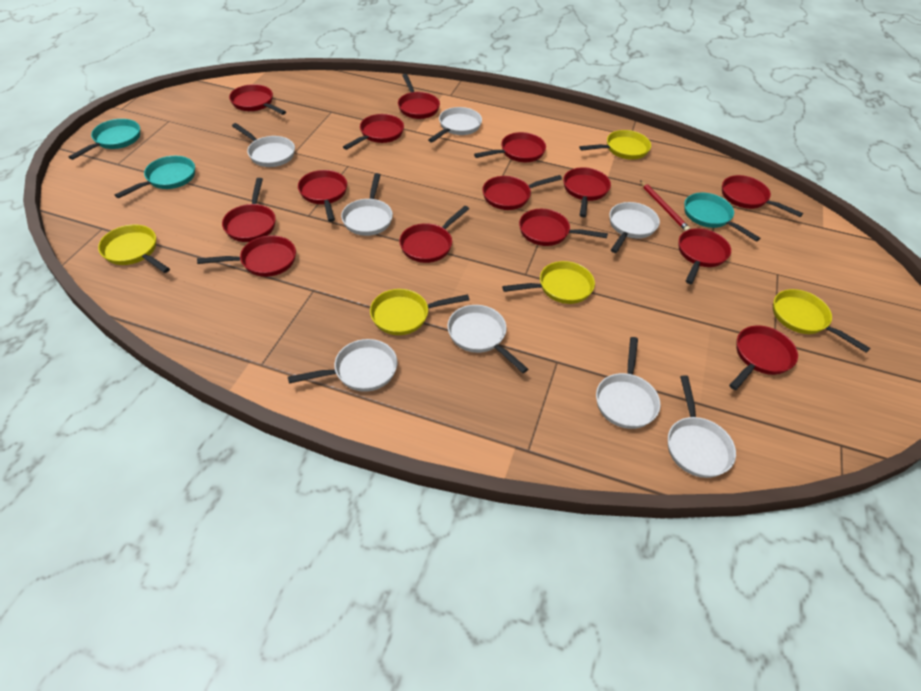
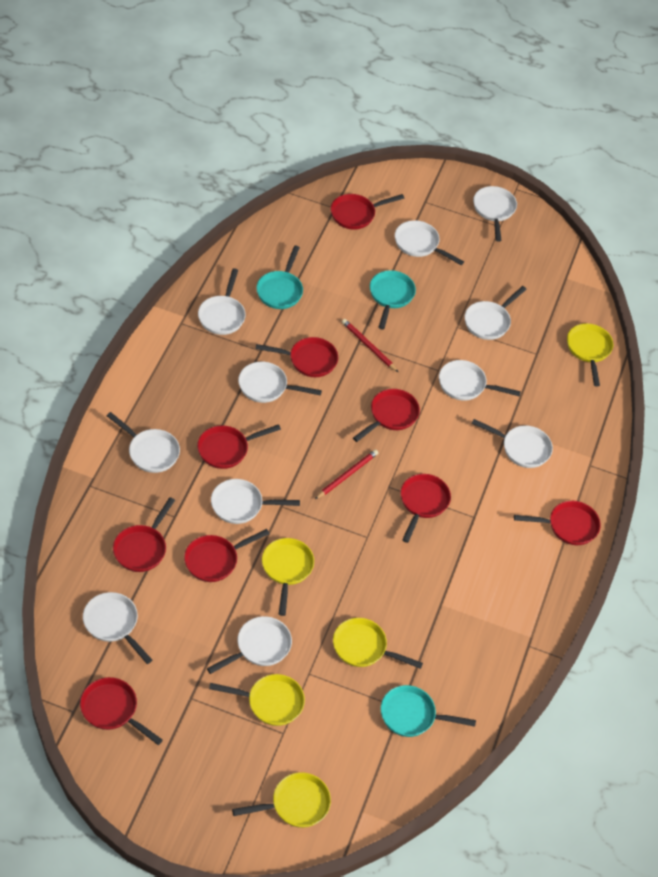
red pan: [197,235,296,277] [222,178,276,242] [229,84,286,115] [298,170,347,222] [343,114,404,150] [398,74,440,119] [399,206,469,263] [474,132,546,162] [482,175,562,210] [519,209,608,246] [563,167,611,217] [679,228,731,284] [722,175,803,217] [729,326,798,390] = 14 -> [80,677,163,745] [113,497,175,572] [184,529,269,582] [197,424,281,469] [256,337,338,377] [331,194,404,230] [353,389,420,442] [401,474,451,543] [514,501,601,545] = 9
red pencil: [640,180,691,231] = 1 -> [315,450,378,499] [342,319,398,372] = 2
white pan: [232,123,295,167] [288,339,397,392] [341,173,393,236] [428,107,482,143] [447,305,528,373] [596,337,660,429] [609,202,660,253] [668,375,736,478] = 8 -> [83,592,152,664] [107,412,180,473] [198,268,246,335] [207,616,292,674] [211,479,300,524] [238,362,322,403] [395,220,464,265] [439,360,521,401] [465,286,527,340] [472,419,553,468] [473,186,517,242] = 11

